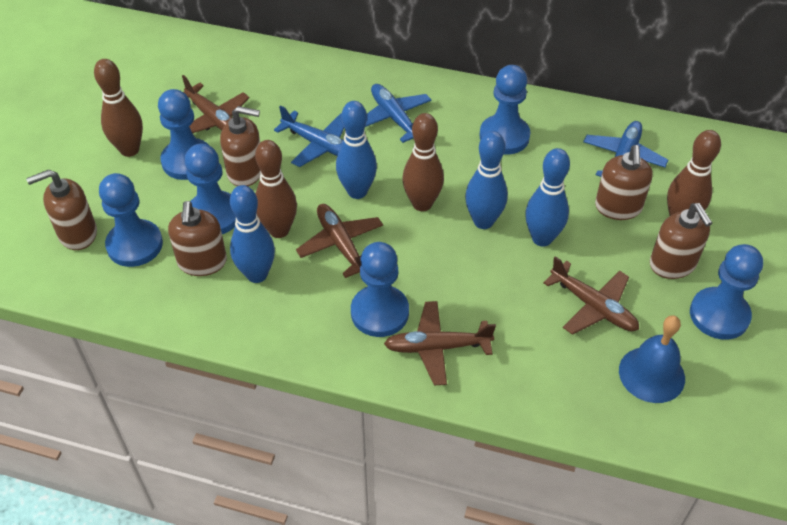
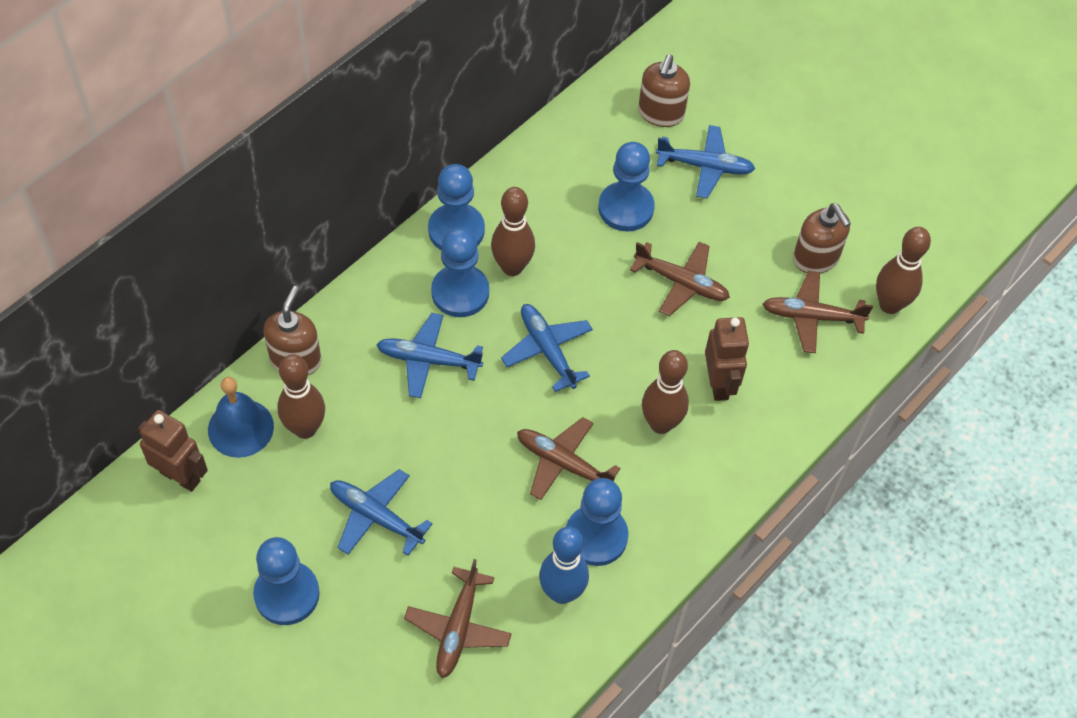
blue bowling pin: [230,185,275,283] [336,101,377,199] [465,131,508,229] [525,148,570,247] = 4 -> [539,527,589,604] = 1
blue pawn: [99,173,163,267] [158,89,208,180] [185,144,236,234] [351,242,409,337] [480,65,530,155] [690,244,763,340] = 6 -> [253,537,320,625] [428,164,485,250] [431,228,489,317] [566,478,628,566] [598,142,655,231] = 5
blue plane: [274,105,344,167] [365,84,432,143] [583,121,668,177] = 3 -> [330,469,433,556] [376,313,483,398] [501,304,593,392] [656,125,755,198] = 4
brown robot: none = 0 -> [138,410,208,492] [705,317,749,401] = 2
brown soap dispenser: [26,170,97,250] [168,201,227,276] [220,106,261,186] [595,145,653,220] [650,203,712,279] = 5 -> [264,286,321,375] [638,55,690,127] [793,203,851,274] = 3

